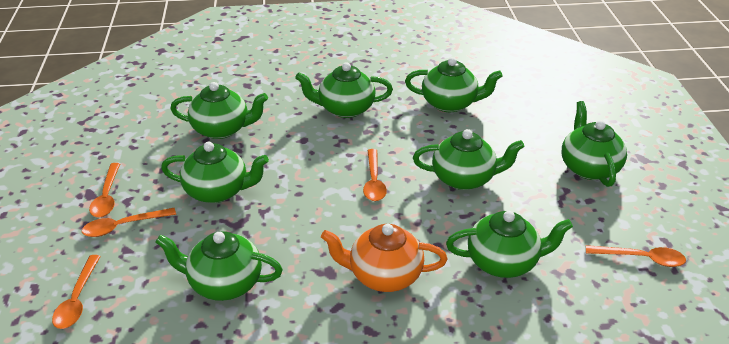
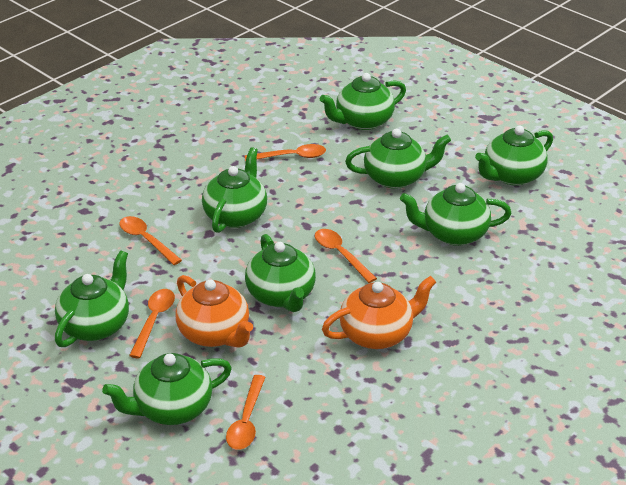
orange teapot: [321,224,447,292] = 1 -> [175,275,253,348] [322,276,436,349] = 2

